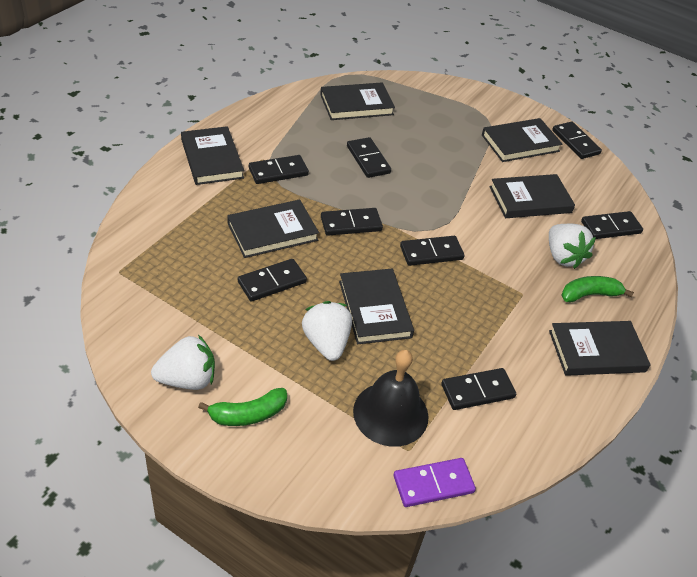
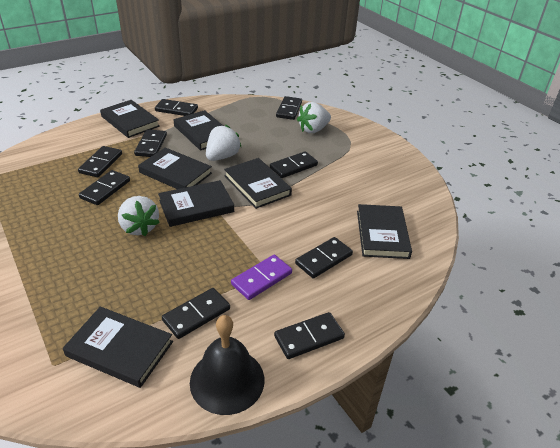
black domino: [238,259,307,302] [249,155,309,184] [321,208,383,236] [347,137,391,178] [400,236,464,266] [441,368,516,410] [552,122,602,159] [581,211,643,239] = 8 -> [78,146,122,177] [79,170,130,205] [134,129,167,157] [155,99,198,116] [162,288,230,339] [270,151,318,178] [274,312,345,359] [276,96,302,120] [295,237,353,278] = 9
green banana: [198,388,287,426] [562,276,634,303] = 2 -> none = 0

